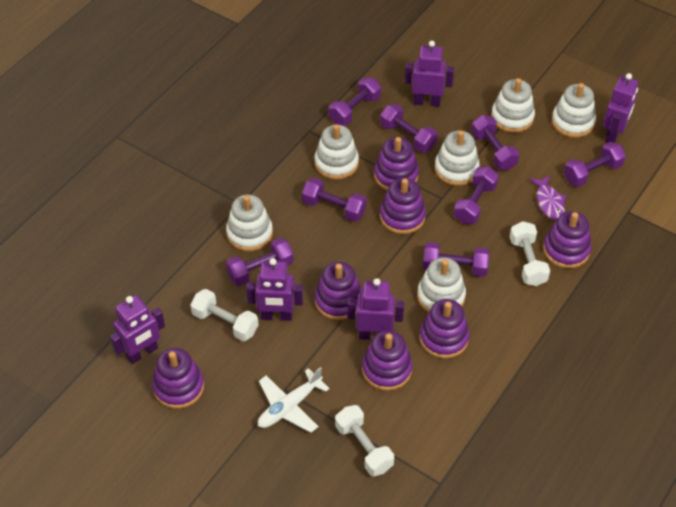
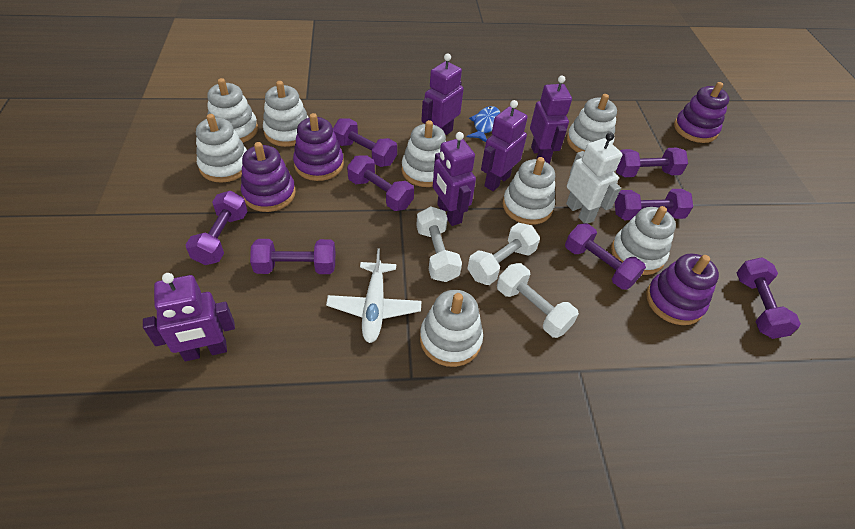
blue fish: none = 0 -> [467,106,500,142] = 1
purple fish: [529,176,566,220] = 1 -> none = 0
purple stacking toy: [152,348,204,409] [315,262,363,320] [362,330,412,391] [374,137,419,191] [380,178,426,234] [419,299,470,359] [543,211,591,268] = 7 -> [241,142,296,212] [293,113,344,181] [646,253,719,325] [674,82,729,143] = 4
white robot: none = 0 -> [566,133,622,223] = 1
white stacking toy: [226,195,273,251] [315,124,359,180] [417,257,466,312] [435,130,480,186] [491,78,535,133] [552,83,596,138] = 6 -> [196,114,247,183] [207,78,258,143] [263,81,309,147] [401,120,446,187] [420,290,483,367] [503,157,555,225] [567,94,617,152] [611,206,676,275] = 8

